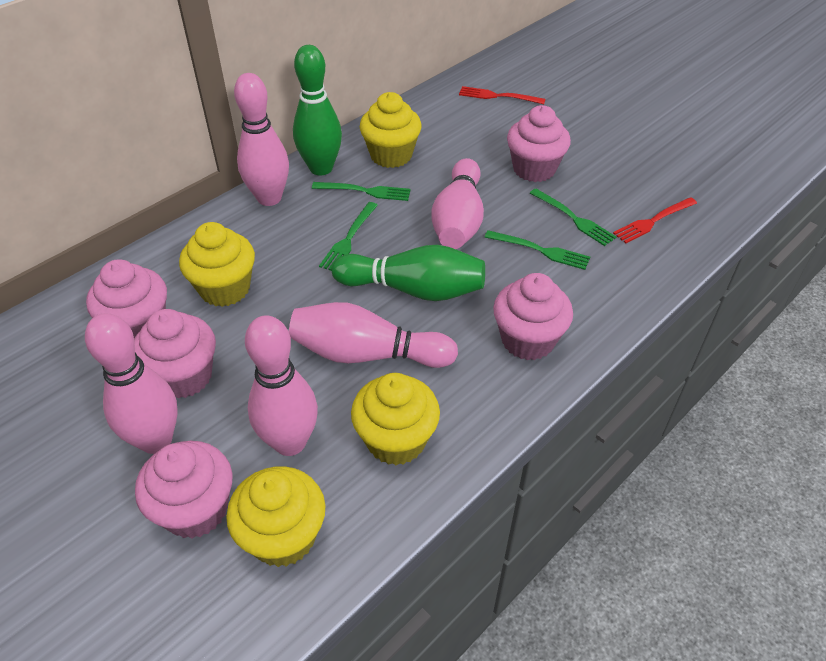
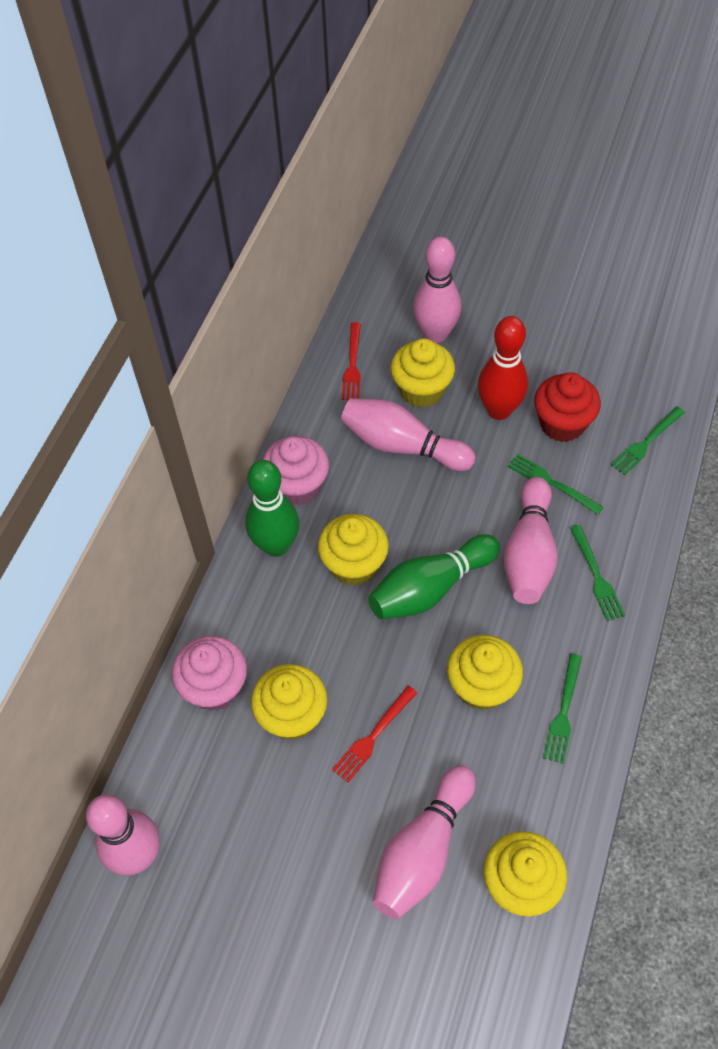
pink cupcake: [86,259,167,339] [134,309,216,398] [135,441,232,539] [493,273,573,360] [507,105,571,182] = 5 -> [172,636,247,711] [263,436,329,505] = 2
red bowling pin: none = 0 -> [478,316,528,420] = 1
red cupcake: none = 0 -> [534,372,601,442] = 1
yellow cupcake: [179,222,255,307] [226,466,326,567] [351,373,440,465] [360,92,422,168] = 4 -> [251,664,327,740] [318,514,389,586] [391,338,455,408] [447,635,523,711] [484,831,567,917] = 5

